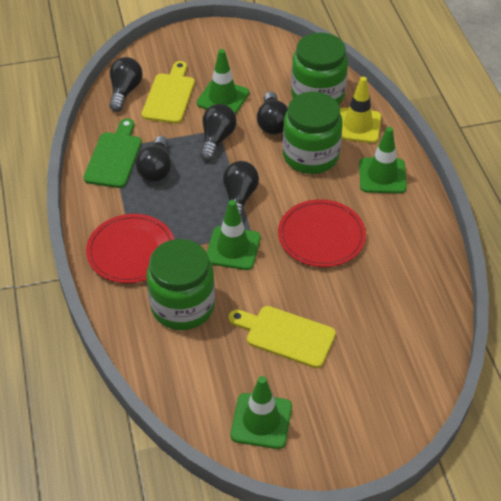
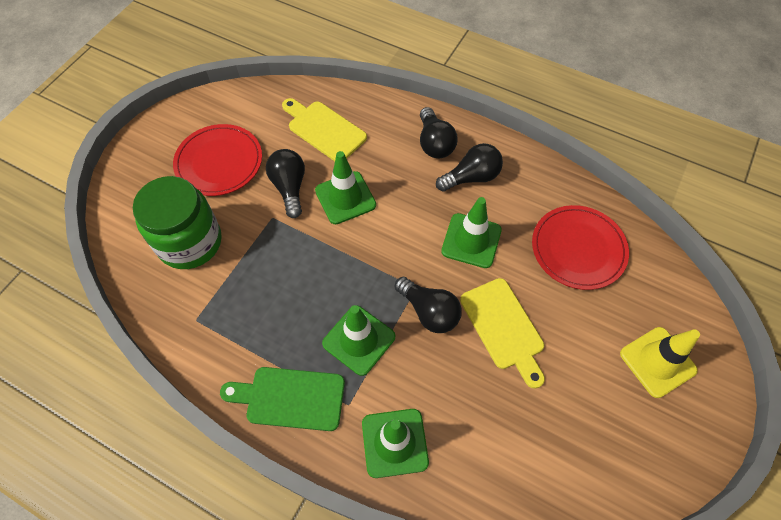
black light bulb: [109,57,143,112] [136,136,171,182] [200,104,237,161] [223,161,259,218] [257,91,288,135] = 5 -> [266,149,305,218] [395,277,462,333] [420,107,458,158] [436,143,503,192] = 4
green jar: [146,239,215,330] [283,92,343,174] [291,33,348,105] = 3 -> [133,176,222,269] = 1

